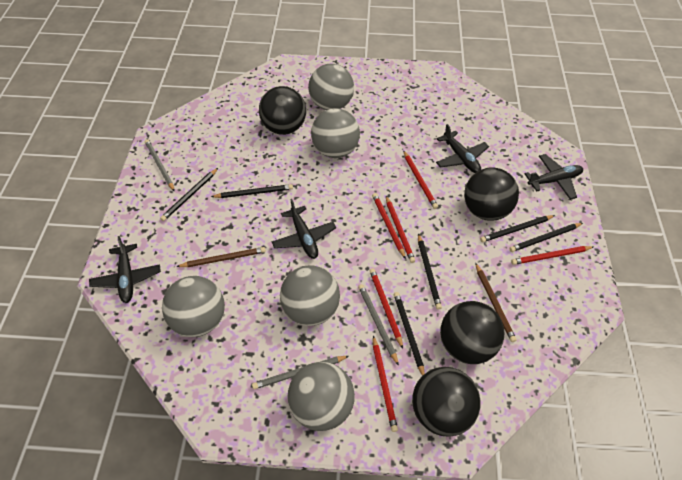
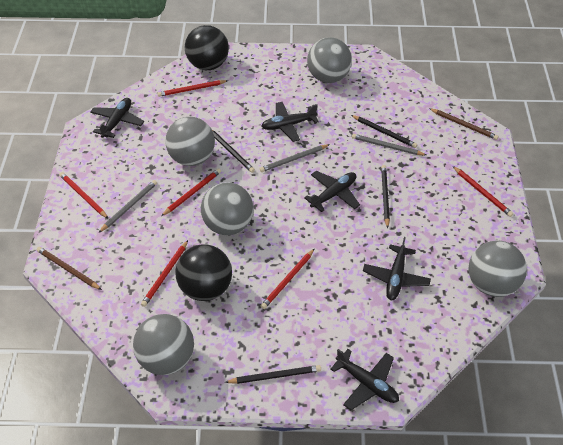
black ball: [259,86,306,135] [412,367,481,437] [440,301,504,364] [464,167,519,221] = 4 -> [175,244,232,301] [185,25,229,70] = 2
black pencil: [160,168,218,221] [211,184,293,198] [394,292,425,376] [418,234,442,310] [480,215,555,242] [509,223,583,252] = 6 -> [212,130,255,173] [225,365,321,384] [351,115,417,148] [381,165,390,228] = 4
black plane: [89,236,161,303] [272,199,336,259] [436,124,489,173] [525,154,583,200] = 4 -> [90,98,144,138] [261,102,319,142] [304,171,360,212] [331,349,399,410] [363,237,431,300] = 5

